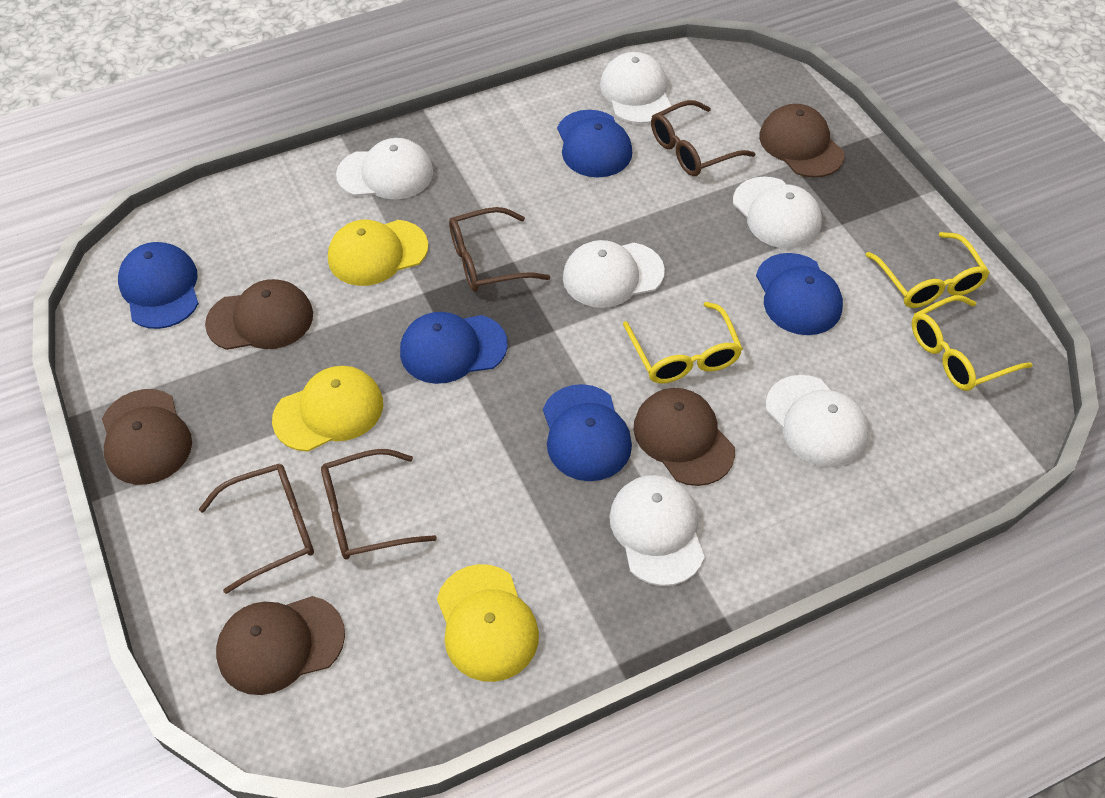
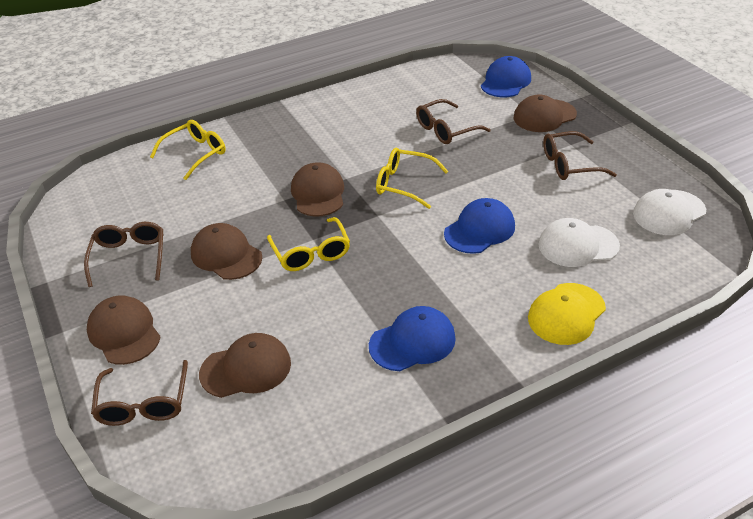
blue cap: [118,242,199,329] [400,312,508,384] [543,384,632,481] [557,110,632,177] [756,253,843,335] = 5 -> [369,306,456,371] [444,198,515,254] [481,56,531,97] = 3
white cap: [336,138,433,199] [563,240,665,308] [600,52,671,124] [609,475,705,586] [733,177,822,249] [766,375,868,467] = 6 -> [539,218,620,267] [633,189,706,235] = 2
yellow cap: [272,366,383,452] [328,220,428,286] [437,564,539,682] = 3 -> [528,283,606,345] = 1

